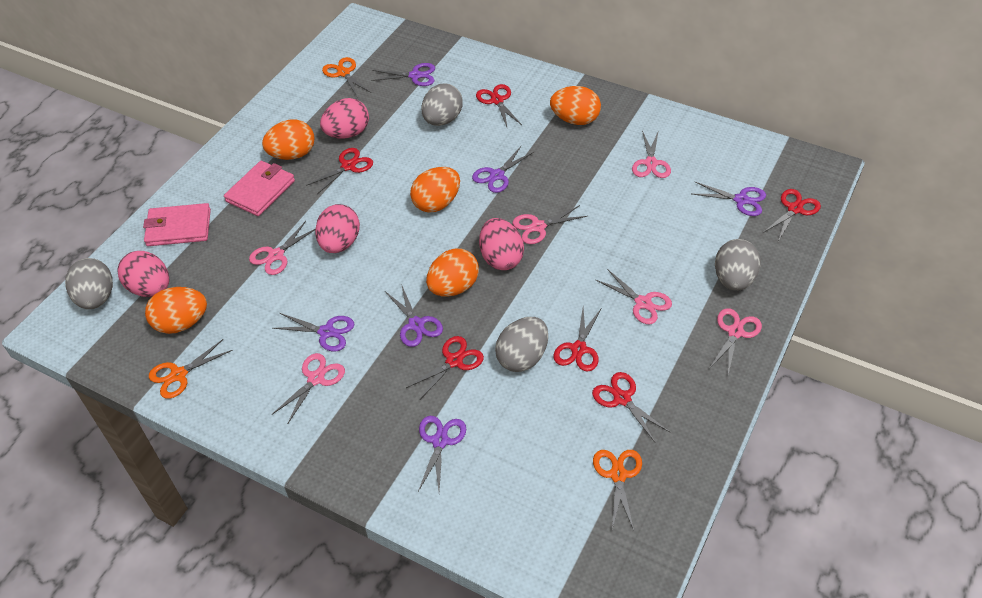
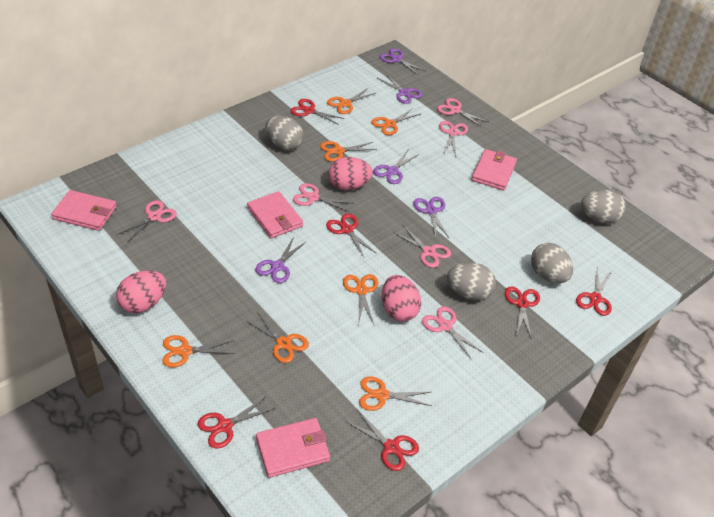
orange egg: [145,287,207,334] [262,119,315,160] [410,167,460,213] [426,249,479,297] [550,86,601,125] = 5 -> none = 0
orange scissors: [149,339,233,399] [322,57,371,98] [593,450,642,530] = 3 -> [163,335,235,367] [246,311,309,363] [320,141,377,162] [327,88,376,114] [343,274,378,325] [359,376,432,411] [371,108,420,135] = 7
pink egg: [117,251,170,297] [315,204,360,253] [320,98,369,139] [479,218,524,270] = 4 -> [116,271,166,313] [328,157,373,190] [382,275,421,322] = 3
pink wallet: [143,203,211,246] [224,161,295,216] = 2 -> [51,190,117,231] [247,191,303,238] [256,418,330,478] [472,149,517,191] = 4
purple scissors: [273,313,354,352] [371,63,435,86] [385,284,443,347] [418,416,466,492] [472,146,534,193] [692,182,766,216] = 6 -> [255,237,307,283] [373,150,419,184] [378,74,423,104] [380,48,425,75] [413,197,450,239] = 5

